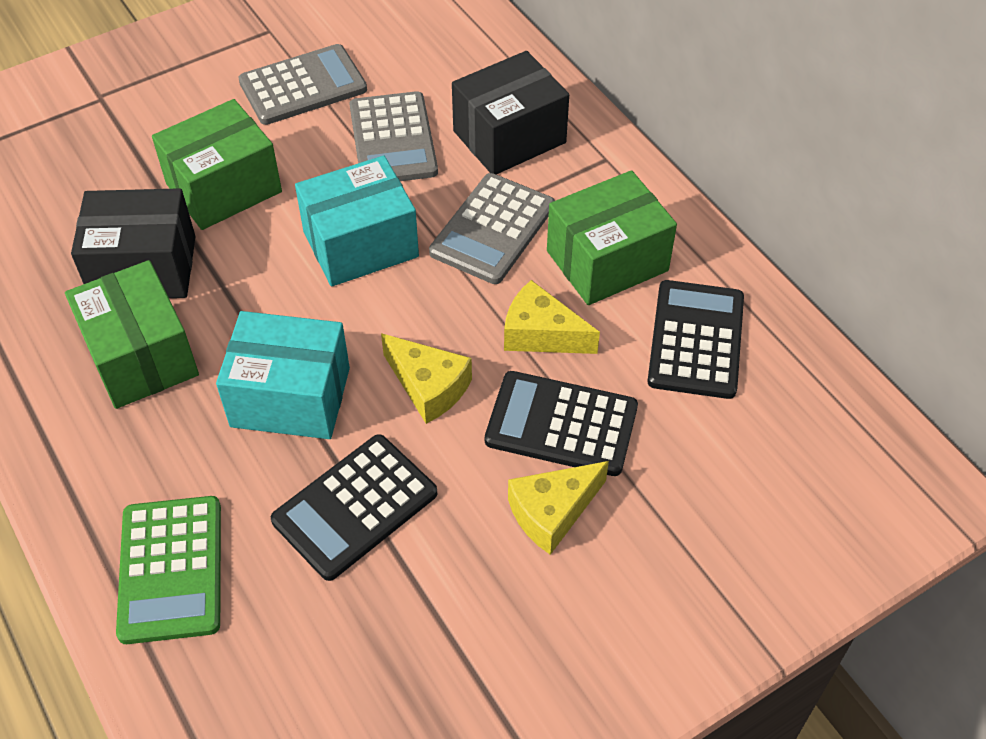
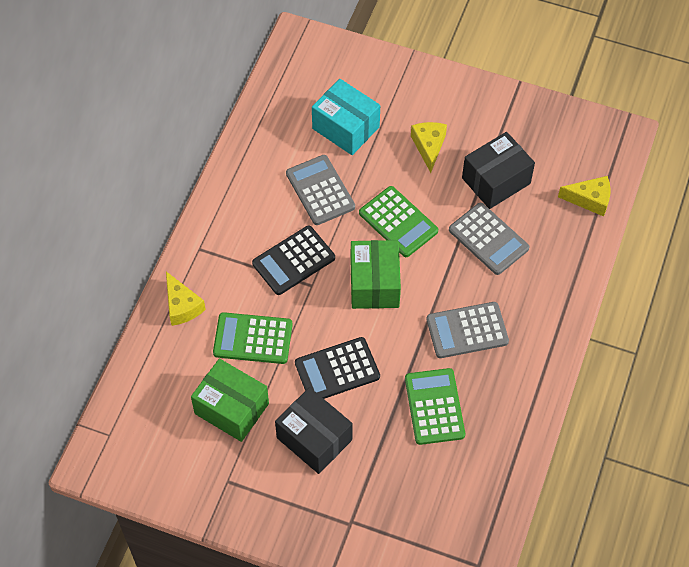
black calculator: [271,434,437,581] [485,371,638,476] [647,280,744,399] = 3 -> [252,226,335,295] [295,337,380,399] = 2
green box: [65,260,199,409] [152,99,282,230] [547,170,677,305] = 3 -> [191,358,269,442] [351,240,401,309] = 2
green calculator: [116,496,221,644] = 1 -> [213,312,293,364] [359,186,438,257] [405,368,465,445] = 3
turquoise box: [216,311,350,439] [295,156,419,287] = 2 -> [312,79,380,155] = 1

